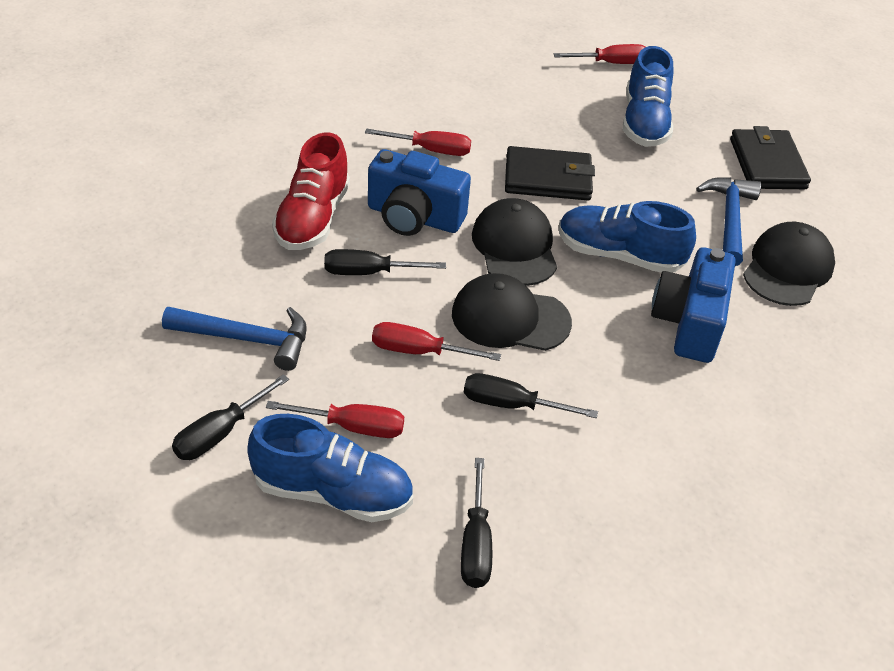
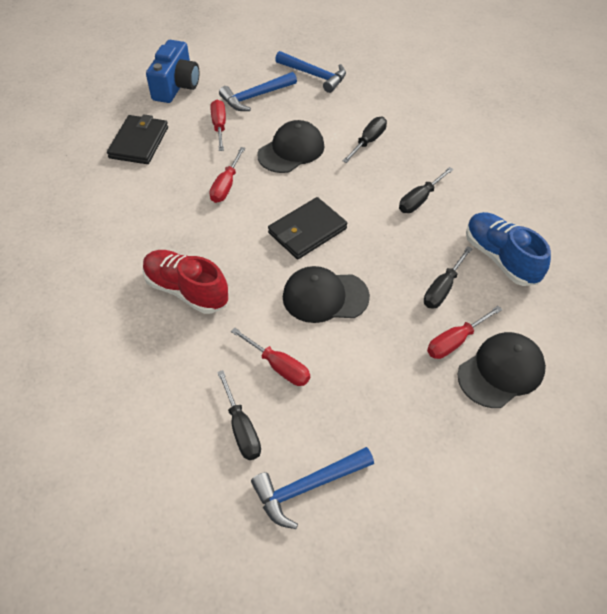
blue camera: [368,149,471,236] [651,247,736,363] = 2 -> [146,40,199,103] = 1
blue hammer: [162,307,307,371] [696,177,761,266] = 2 -> [219,72,297,111] [251,447,374,529] [275,51,346,93] = 3
blue shoe: [247,414,413,522] [559,201,696,273] [623,46,673,147] = 3 -> [466,212,551,286] = 1

